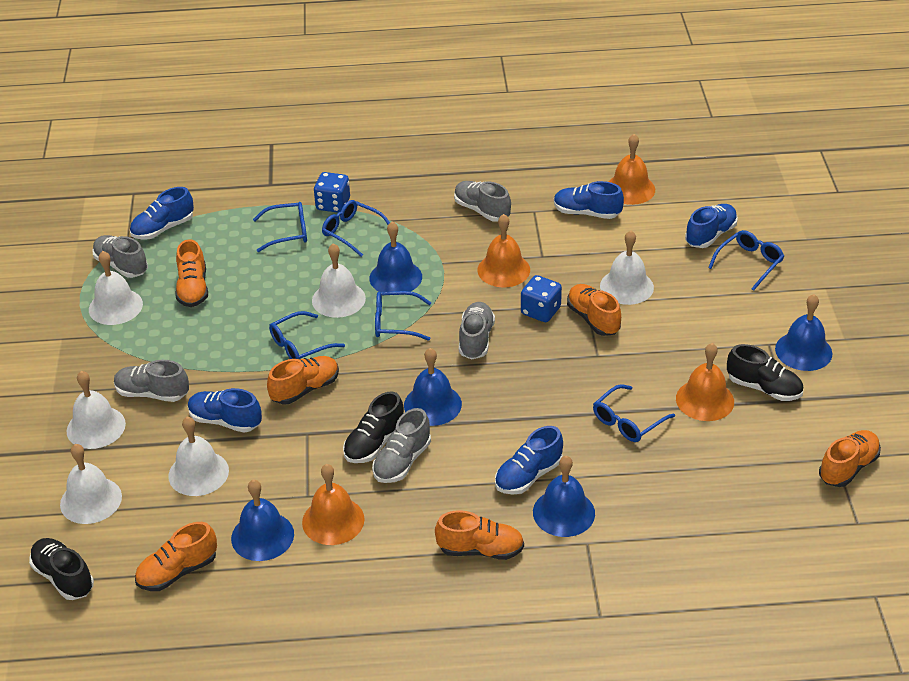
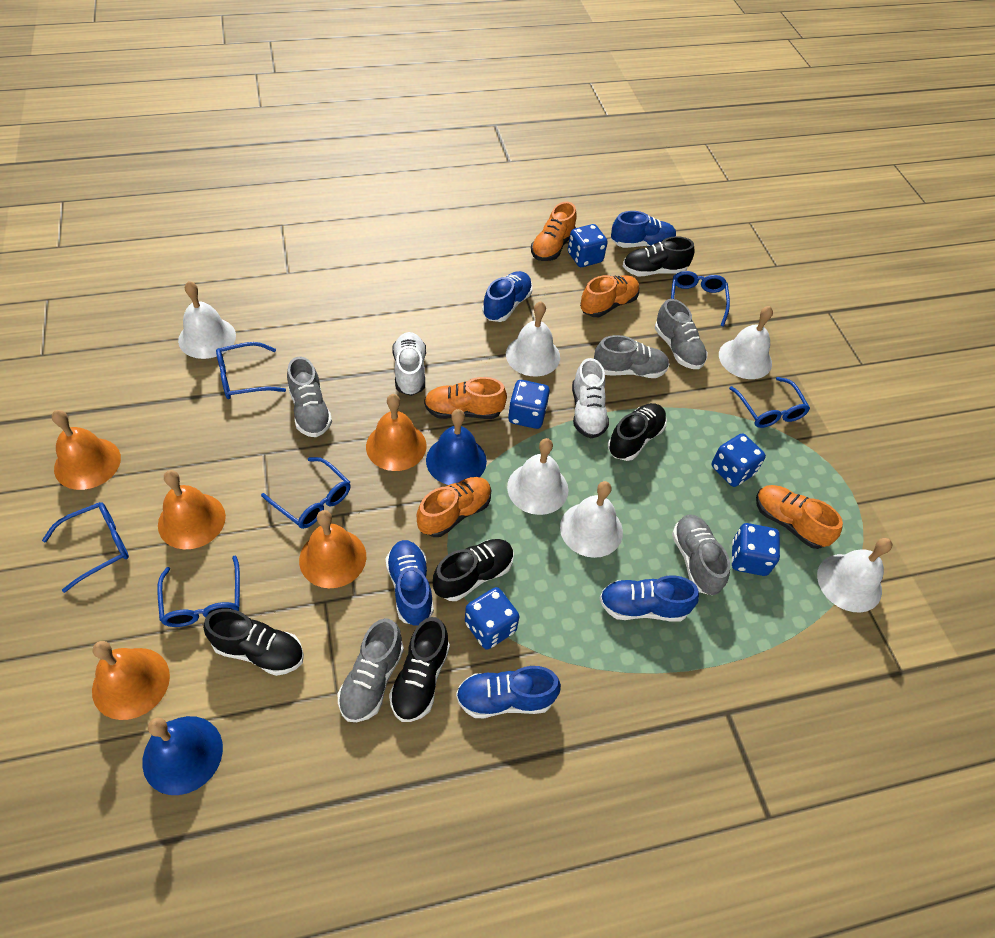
black shoe: [29,538,94,600] [343,391,404,463] [727,344,803,401] = 3 -> [203,609,304,676] [389,617,450,722] [433,539,514,601] [608,403,667,461] [623,236,695,276] = 5
blue bell: [231,480,294,561] [369,222,422,292] [404,348,462,426] [533,456,595,537] [775,294,832,371] = 5 -> [142,716,223,795] [426,409,487,485] = 2
blue dice: [314,172,350,213] [521,275,562,322] = 2 -> [465,587,520,650] [508,380,550,429] [568,224,608,267] [711,433,766,487] [731,523,780,576] = 5
orange bell: [302,464,365,545] [477,214,530,287] [608,134,655,205] [676,343,734,421] = 4 -> [52,410,121,490] [92,641,170,720] [158,470,226,549] [299,510,366,588] [366,394,426,471] = 5
orange shoe: [135,522,217,591] [175,239,208,307] [267,356,339,404] [435,510,524,560] [567,284,621,336] [819,430,881,487] = 6 -> [417,477,491,537] [424,377,507,419] [531,202,577,261] [580,275,639,317] [756,485,843,549] = 5
white shoe: none = 0 -> [392,332,426,396] [572,358,609,438] = 2

